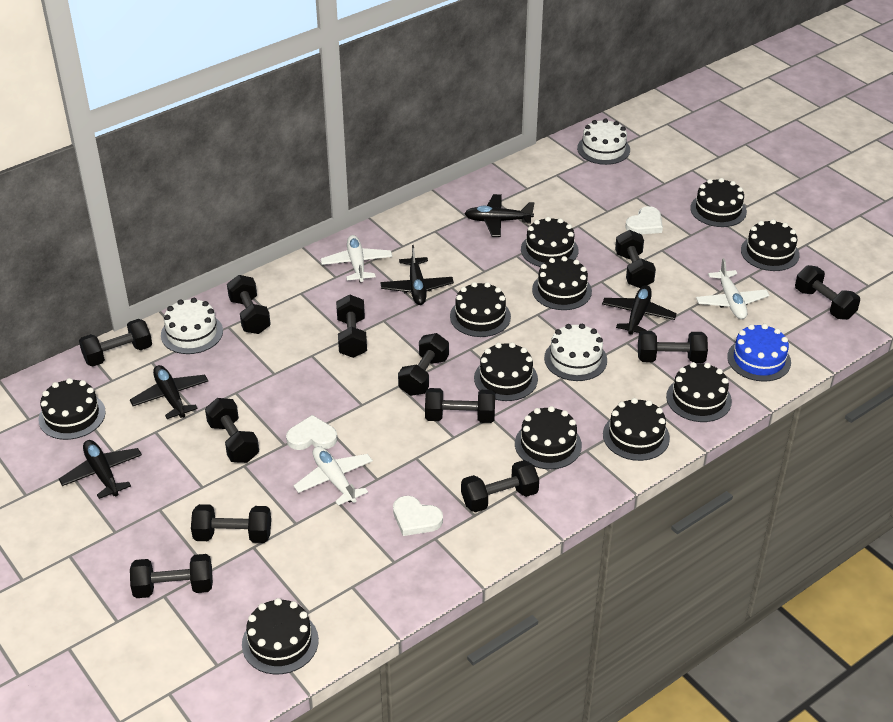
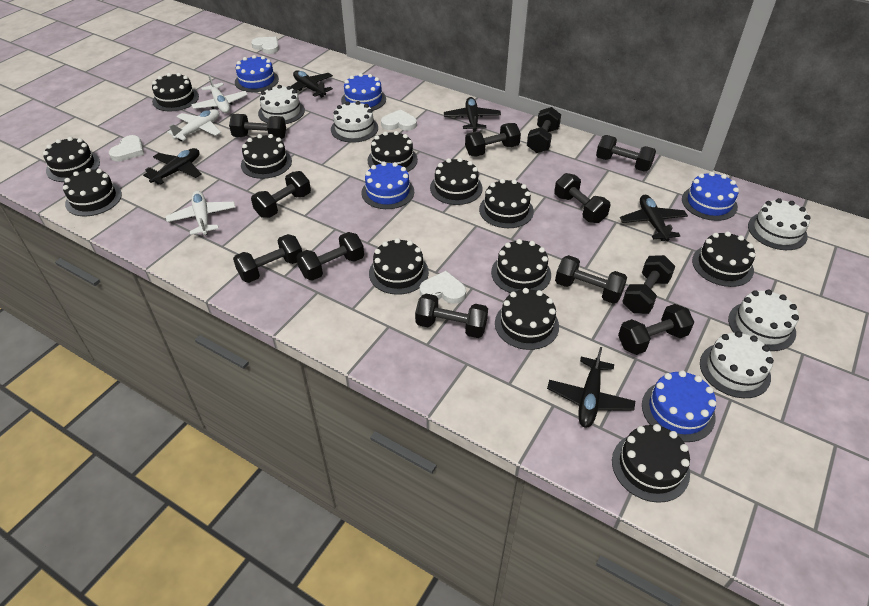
black cake: [39,378,106,440] [242,598,319,674] [450,282,511,337] [474,342,538,401] [515,406,582,469] [521,217,579,267] [532,256,592,310] [603,398,670,461] [666,362,732,422] [690,178,747,227] [741,219,800,271] = 11 -> [43,137,100,182] [63,168,122,216] [152,73,199,111] [241,134,292,179] [368,131,418,172] [369,238,429,295] [430,158,482,205] [479,179,534,228] [491,239,551,293] [495,288,559,350] [612,424,690,503] [692,231,755,287] = 12
blue cake: [727,324,791,382] = 1 -> [235,55,279,92] [341,73,386,111] [362,162,414,209] [642,370,716,442] [682,172,739,221] = 5
white cake: [161,298,223,354] [544,324,607,381] [577,119,630,165] = 3 -> [258,85,305,124] [331,101,378,143] [700,331,774,398] [728,289,799,351] [748,198,811,250] = 5
white heart: [286,415,337,450] [393,496,443,536] [625,206,663,234] = 3 -> [109,135,144,161] [251,37,279,54] [381,109,417,131] [420,271,466,304] = 4

